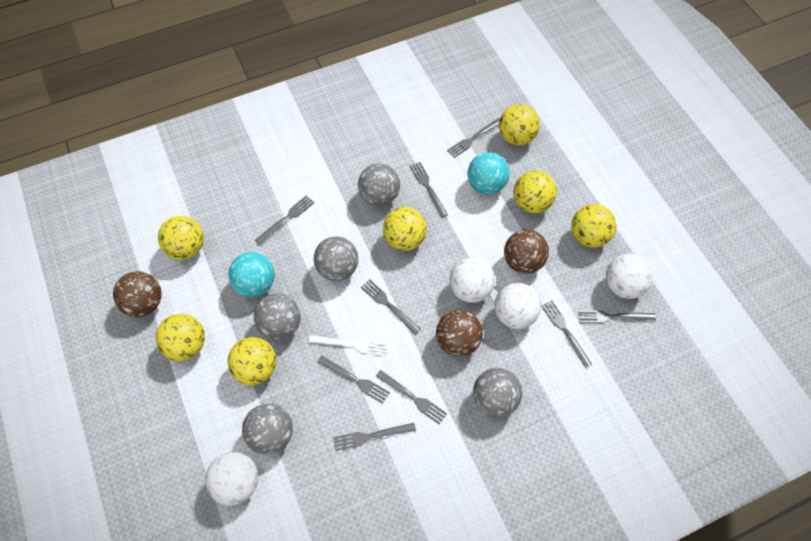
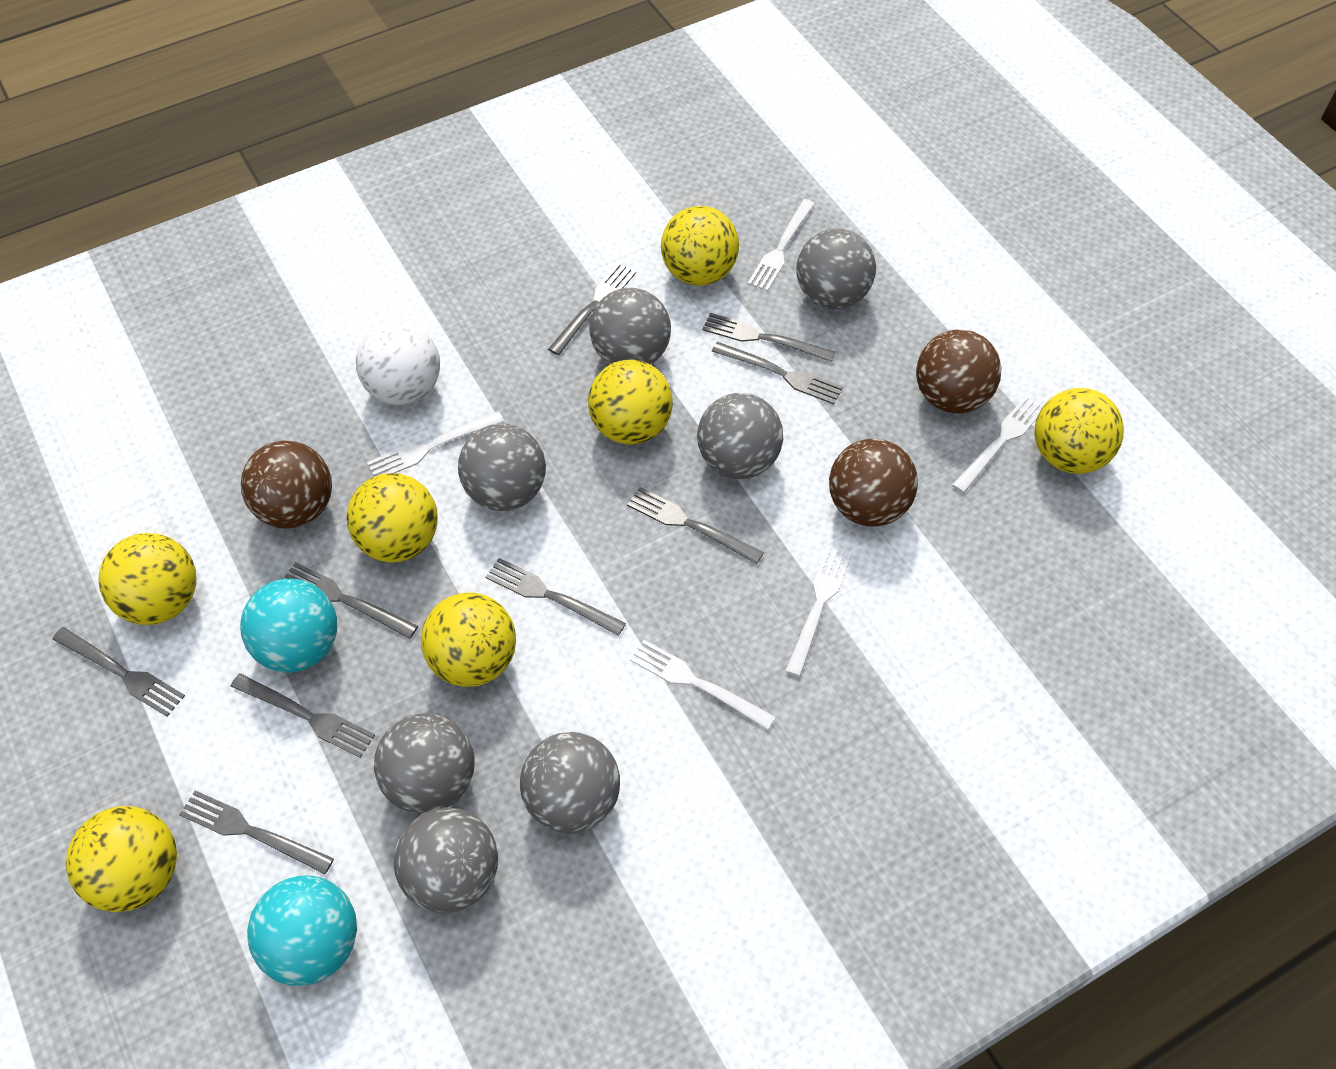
grey ball: [242,404,293,455] [253,293,301,340] [314,236,358,281] [358,163,400,206] [473,368,522,417] = 5 -> [374,713,475,814] [394,807,498,913] [458,424,546,511] [520,732,620,834] [589,288,671,365] [697,393,783,479] [796,228,876,309] = 7
white ball: [205,452,258,505] [450,258,495,303] [495,283,541,329] [606,254,653,299] = 4 -> [356,321,440,405] = 1
white fork: [308,335,387,356] = 1 -> [367,411,504,476] [630,640,776,730] [748,199,815,291] [785,546,852,677] [952,396,1043,493] = 5

